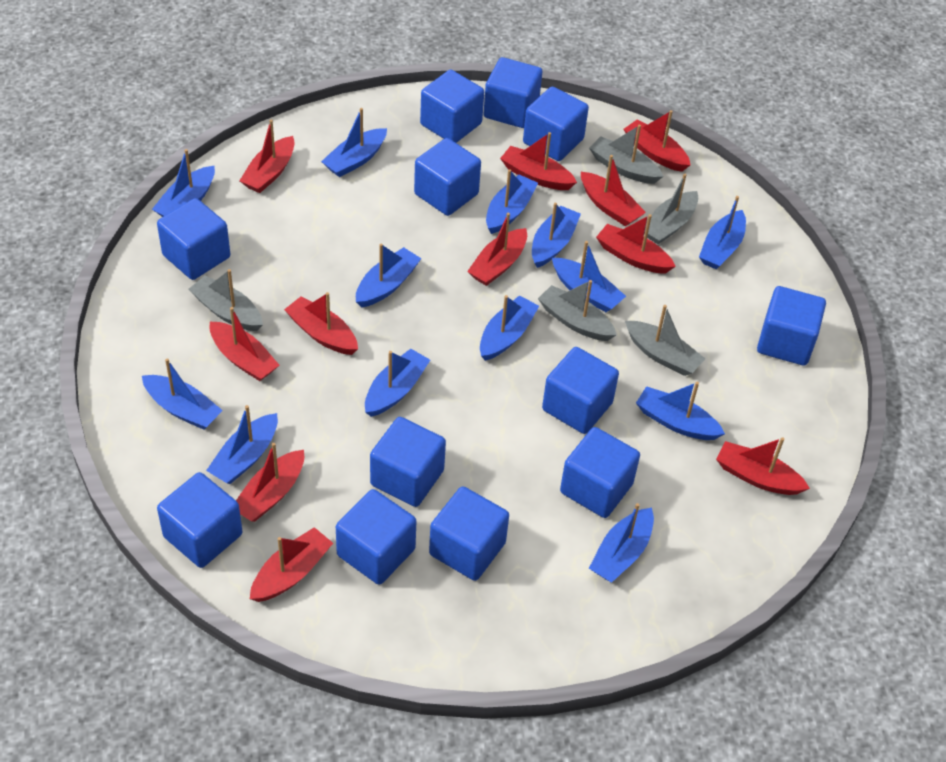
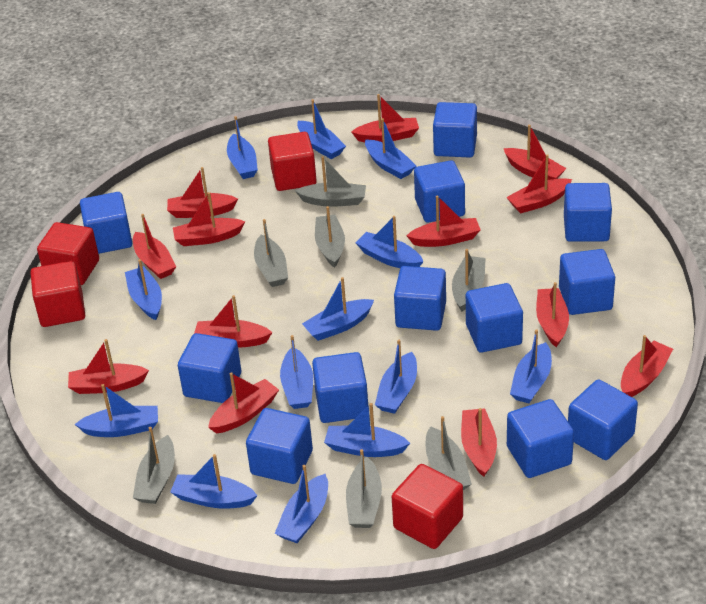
grey boat: [189,269,263,331] [538,280,616,341] [589,125,663,184] [625,305,705,376] [644,174,698,244] = 5 -> [133,427,175,504] [254,219,288,287] [295,156,366,207] [315,206,345,268] [346,449,382,528] [426,416,472,490] [452,249,486,312] = 7
red boat: [209,307,279,381] [236,443,304,522] [239,120,295,193] [250,527,333,602] [284,292,358,355] [467,213,527,286] [500,132,577,190] [581,155,646,227] [596,214,676,274] [624,110,691,172] [716,437,810,495] = 11 -> [68,339,149,394] [133,214,176,279] [167,167,238,218] [173,192,245,246] [194,295,273,348] [208,372,279,434] [351,94,419,142] [407,195,481,247] [461,408,497,477] [503,125,567,180] [506,154,572,214] [536,282,569,347] [621,335,673,397] = 13
red cube: none = 0 -> [30,261,85,327] [37,222,99,285] [268,132,317,191] [392,464,463,549] = 4

